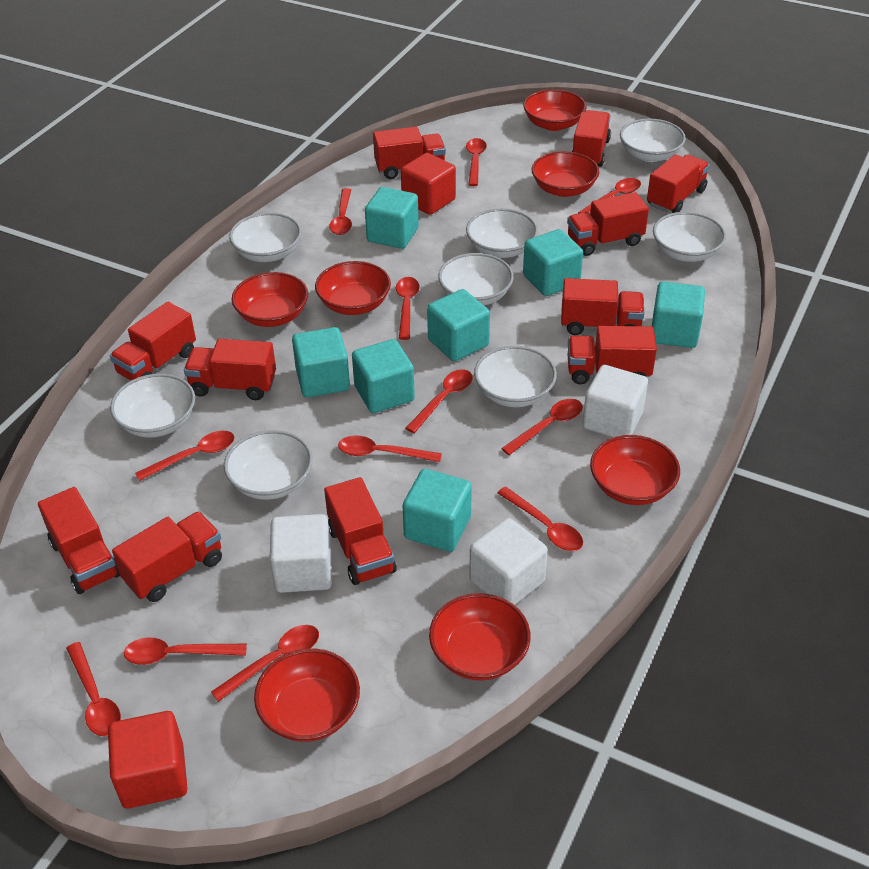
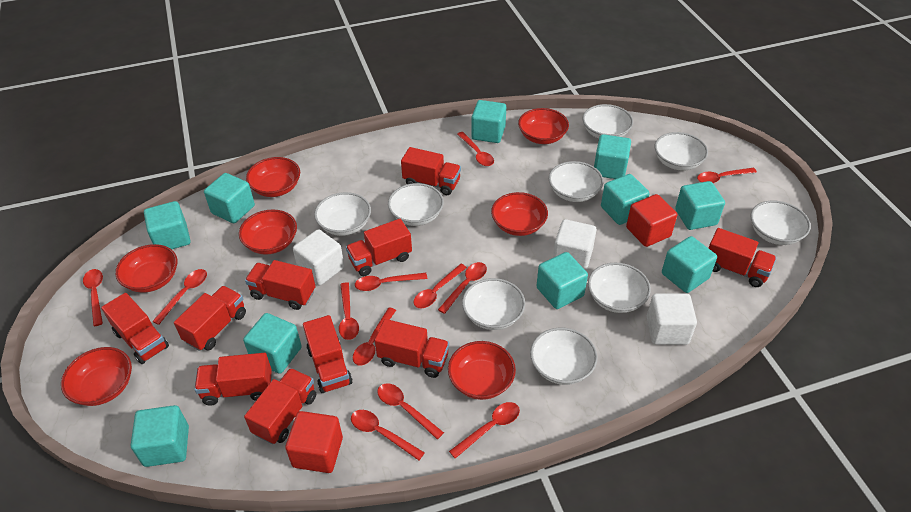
red truck: [38,487,120,594] [110,302,196,381] [112,511,222,602] [184,339,276,400] [324,477,397,585] [373,127,446,179] [561,278,644,335] [567,192,649,256] [568,326,657,384] [572,110,611,167] [647,154,710,213] = 11 -> [101,293,169,364] [174,286,246,351] [194,353,272,405] [244,368,316,444] [245,260,316,310] [303,315,353,393] [346,219,412,276] [375,319,449,378] [401,147,461,195] [709,228,777,287] = 10
turquoise cube: [292,327,350,398] [352,339,415,413] [365,187,419,249] [403,469,472,552] [427,289,490,361] [523,229,583,296] [652,281,705,348] = 7 -> [131,405,189,467] [144,201,191,249] [204,173,255,223] [243,313,302,374] [471,100,506,143] [536,252,588,309] [594,134,631,179] [601,174,649,225] [662,236,717,293] [675,181,725,230] = 10
white bowl: [110,374,195,438] [224,430,313,500] [229,212,302,262] [438,253,514,306] [466,208,538,258] [474,346,557,407] [620,119,686,162] [653,212,726,262] = 8 -> [314,192,371,236] [388,183,444,226] [462,278,525,330] [530,328,598,385] [549,161,603,202] [583,104,633,138] [588,263,651,313] [655,132,708,170] [751,201,811,245] = 9

